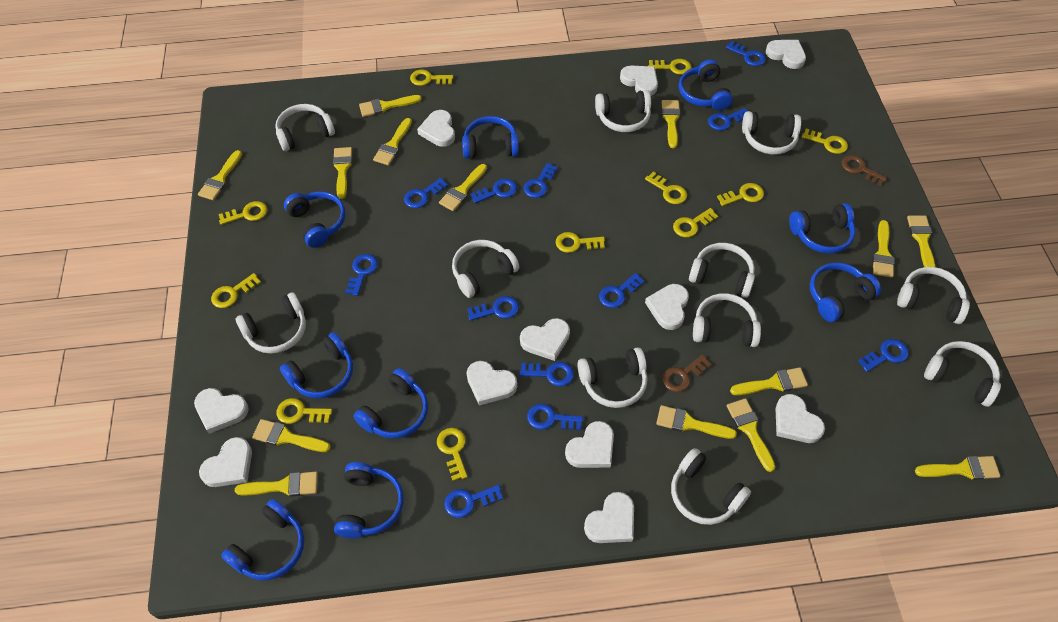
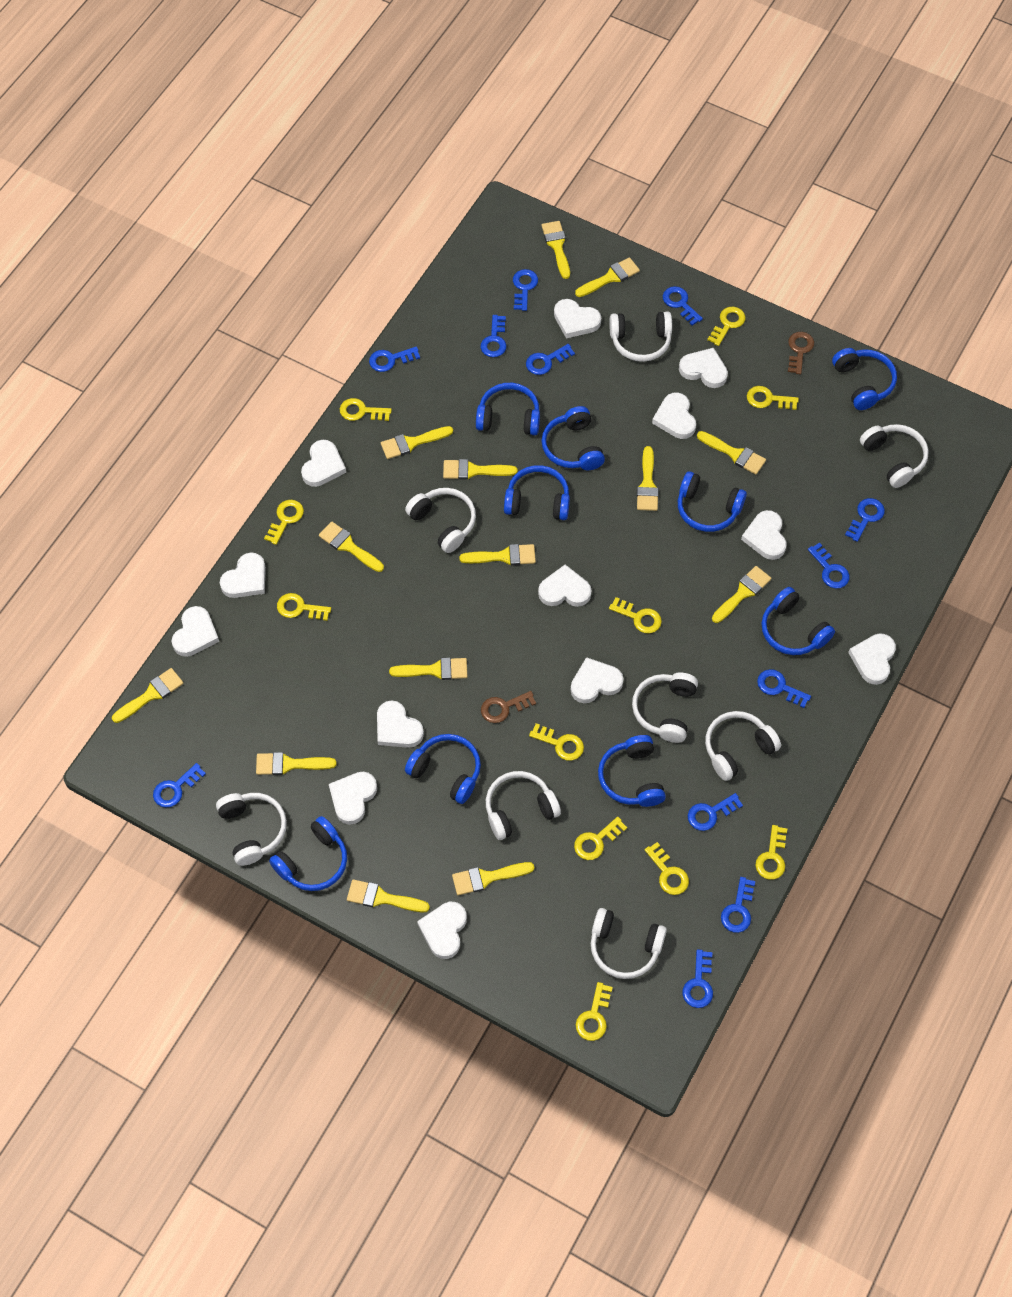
white headphones: [236,292,306,354] [275,104,335,151] [452,240,519,298] [577,347,648,408] [595,90,651,132] [671,448,751,525] [689,243,755,298] [693,293,761,347] [742,111,801,155] [897,267,970,324] [924,341,1001,407] = 11 -> [216,793,287,866] [405,488,476,553] [486,771,561,840] [591,908,667,979] [609,312,672,362] [632,672,698,743] [705,711,781,781] [860,424,929,488] = 8
white heart: [194,388,249,434] [199,437,252,487] [417,110,455,147] [466,361,517,406] [520,318,570,361] [565,421,614,468] [584,492,634,543] [620,66,658,96] [645,284,689,330] [766,40,806,69] [775,394,825,443] = 11 -> [172,606,219,657] [220,552,266,598] [301,440,346,487] [329,772,377,825] [377,700,424,748] [417,902,467,959] [538,564,592,607] [554,299,601,338] [571,657,624,703] [652,392,696,439] [679,348,728,388] [741,510,787,560] [848,633,896,685] = 13

